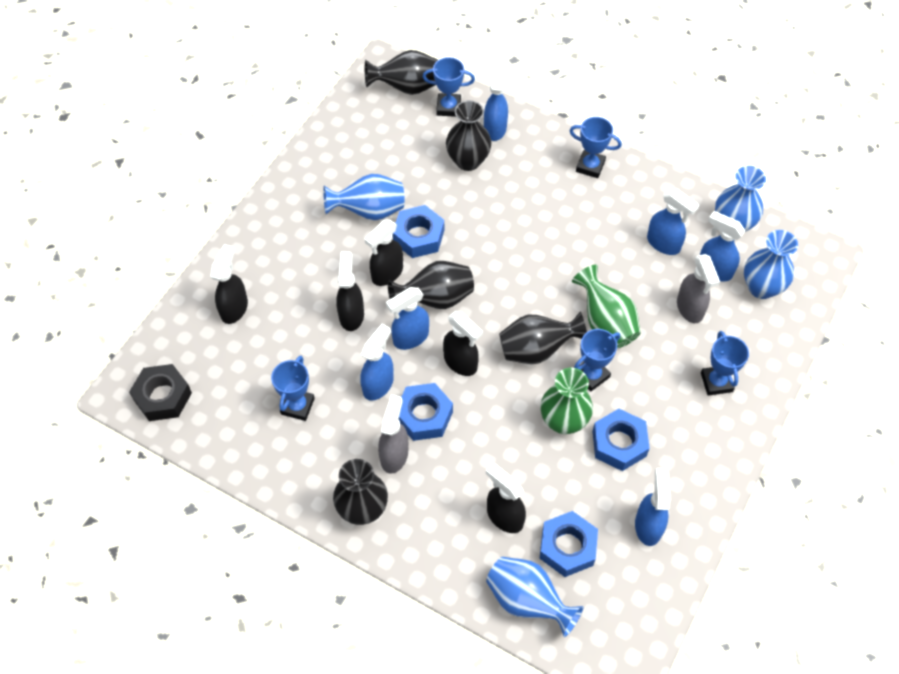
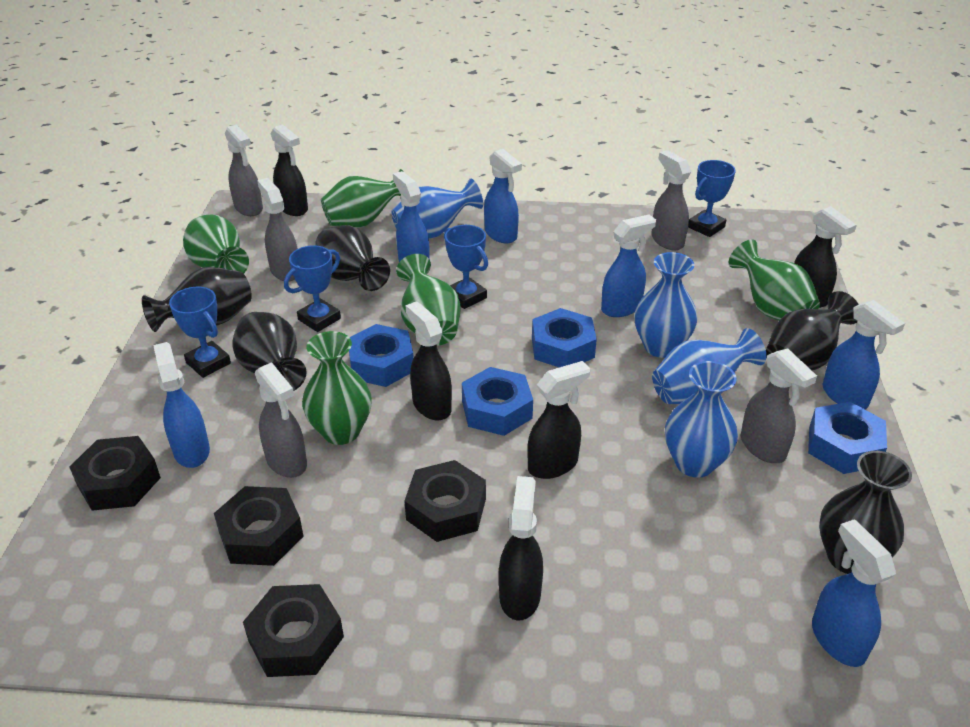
black nut: [129,364,192,421] = 1 -> [69,436,161,511] [214,486,304,566] [243,584,344,677] [404,460,486,542] = 4
blue trophy: [271,356,315,421] [423,57,475,117] [570,117,622,178] [574,329,620,391] [701,331,749,396] = 5 -> [169,287,231,378] [284,245,341,332] [444,225,488,309] [688,160,736,237] = 4
green vase: [541,368,593,434] [572,265,641,348] = 2 -> [183,214,249,274] [302,331,372,445] [321,169,404,228] [396,254,461,345] [728,239,820,321] = 5
grey spray bottle: [378,395,408,474] [677,254,720,323] = 2 -> [225,124,263,216] [255,362,307,478] [257,178,298,281] [651,150,691,250] [741,349,817,463] = 5

